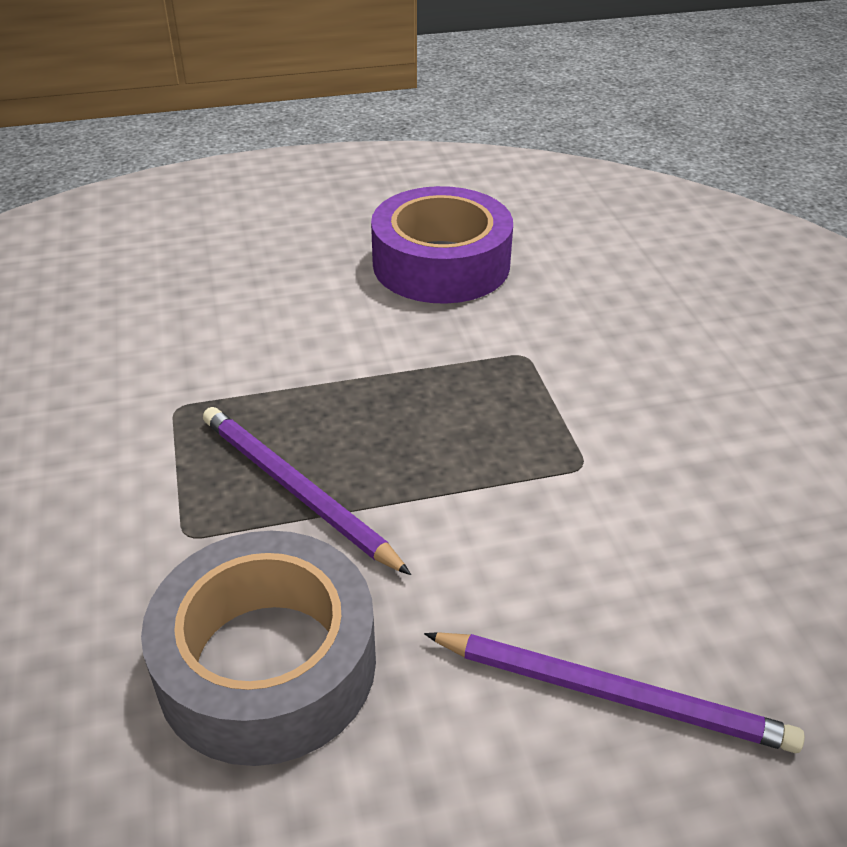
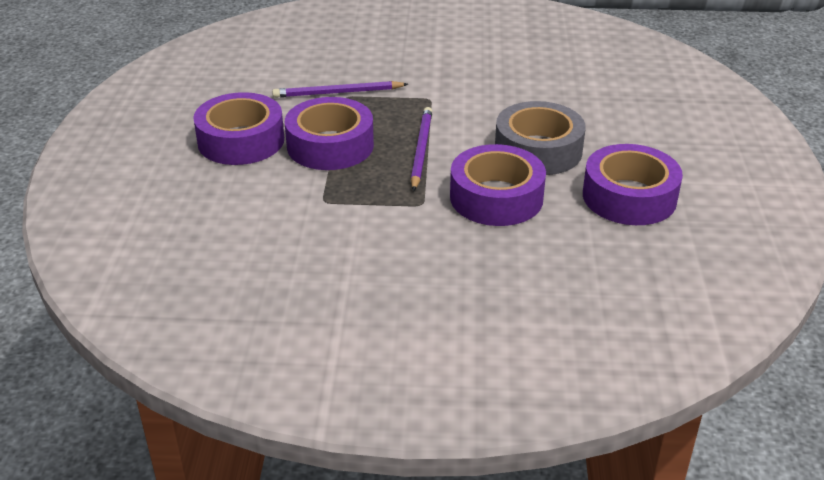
purple tape: [371,186,513,304] = 1 -> [193,92,284,165] [285,97,374,170] [450,144,546,226] [583,144,683,225] = 4

